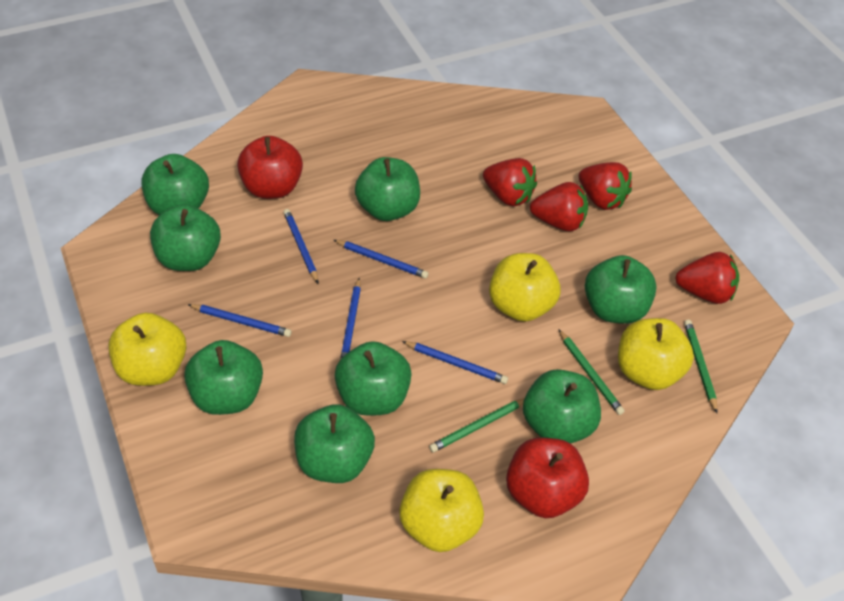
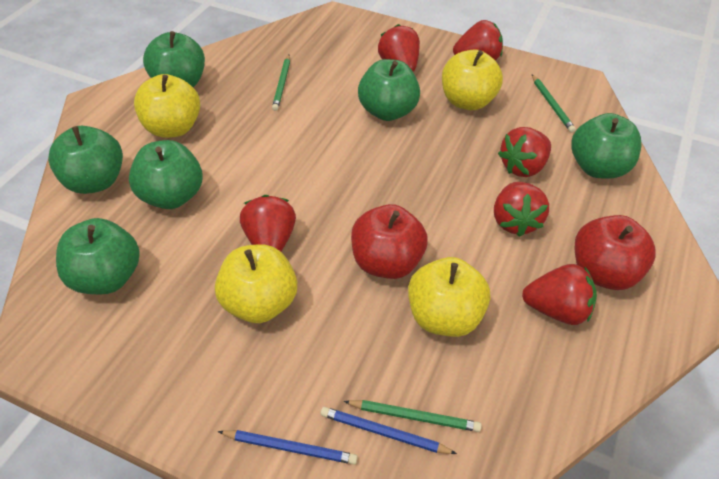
blue pencil: [188,304,292,337] [283,209,318,283] [334,240,429,278] [340,278,361,360] [402,341,508,384] = 5 -> [218,430,358,465] [321,407,457,454] = 2
green apple: [141,154,209,215] [150,204,221,271] [184,340,263,415] [294,404,375,483] [335,341,412,416] [355,157,420,221] [523,369,601,443] [585,255,657,324] = 8 -> [48,126,123,194] [56,218,140,294] [129,140,203,209] [143,31,205,87] [358,59,420,121] [572,113,641,179] = 6
red strawberry: [483,158,537,206] [530,182,588,231] [579,162,632,210] [675,252,739,304] = 4 -> [240,195,296,251] [378,24,420,72] [453,20,503,61] [494,182,549,237] [498,127,551,177] [522,264,597,325] = 6

